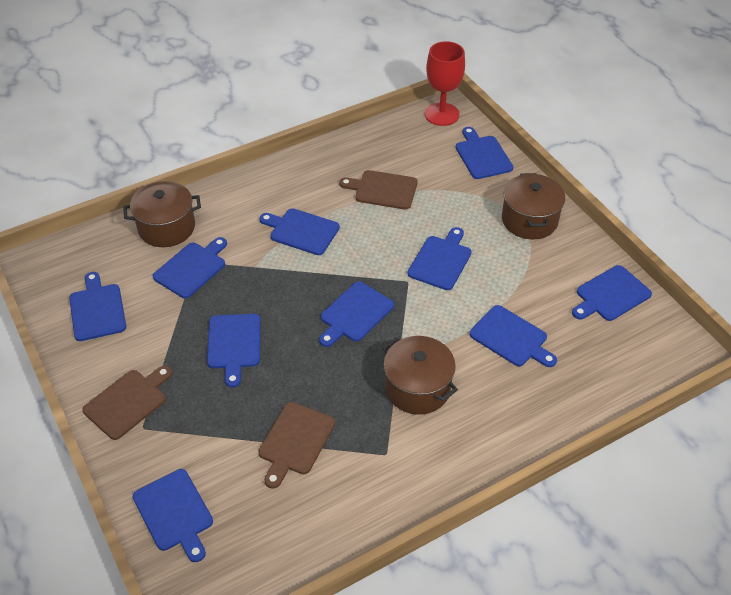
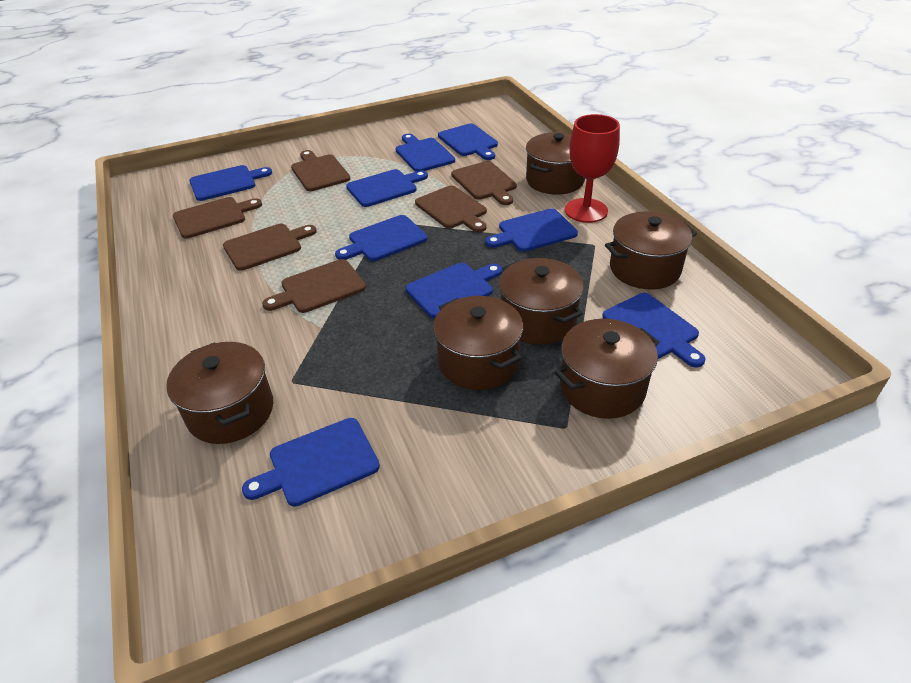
blue cutting board: [69,272,126,341] [133,469,213,562] [153,237,227,299] [207,314,260,388] [259,208,340,255] [319,281,394,347] [407,227,472,290] [455,127,513,179] [470,305,557,367] [572,265,652,321] = 10 -> [189,165,272,201] [242,418,380,507] [335,215,428,261] [346,169,428,207] [395,134,455,172] [405,263,502,318] [438,124,498,160] [485,209,578,252] [602,293,706,367] = 9
brown cutting board: [83,366,172,440] [259,402,335,489] [339,170,418,210] = 3 -> [173,197,262,239] [223,224,317,271] [262,259,366,313] [291,150,350,191] [415,185,487,232] [451,161,517,205] = 6
brown pot: [123,181,201,247] [382,336,458,415] [502,173,565,239] = 3 -> [166,342,273,444] [433,296,523,390] [499,258,584,345] [526,132,585,195] [554,319,659,419] [605,211,697,290] = 6

